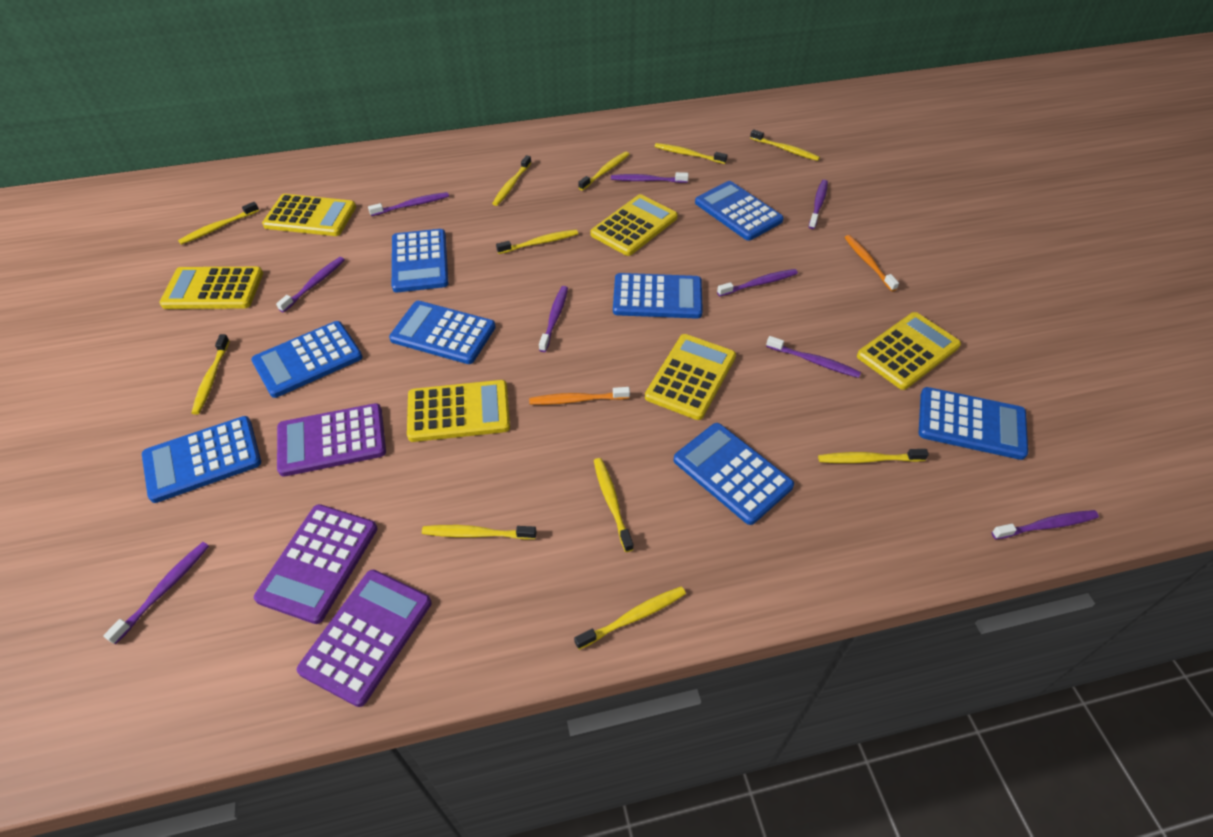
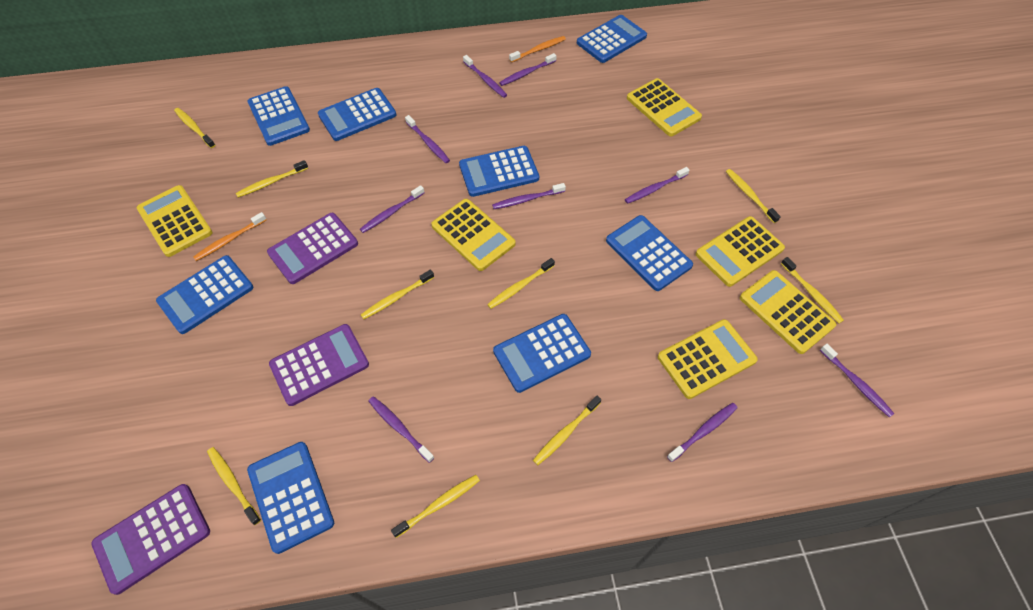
yellow toothbrush: [178,202,259,245] [191,334,230,415] [422,525,537,540] [492,155,532,206] [496,230,578,254] [574,586,686,650] [578,151,629,191] [594,458,634,552] [655,143,727,164] [750,129,820,161] [818,449,929,463] = 11 -> [174,108,215,148] [207,447,261,525] [236,160,308,198] [361,270,434,319] [391,475,480,538] [487,258,555,309] [533,396,601,465] [726,169,781,223] [781,257,844,323] = 9

